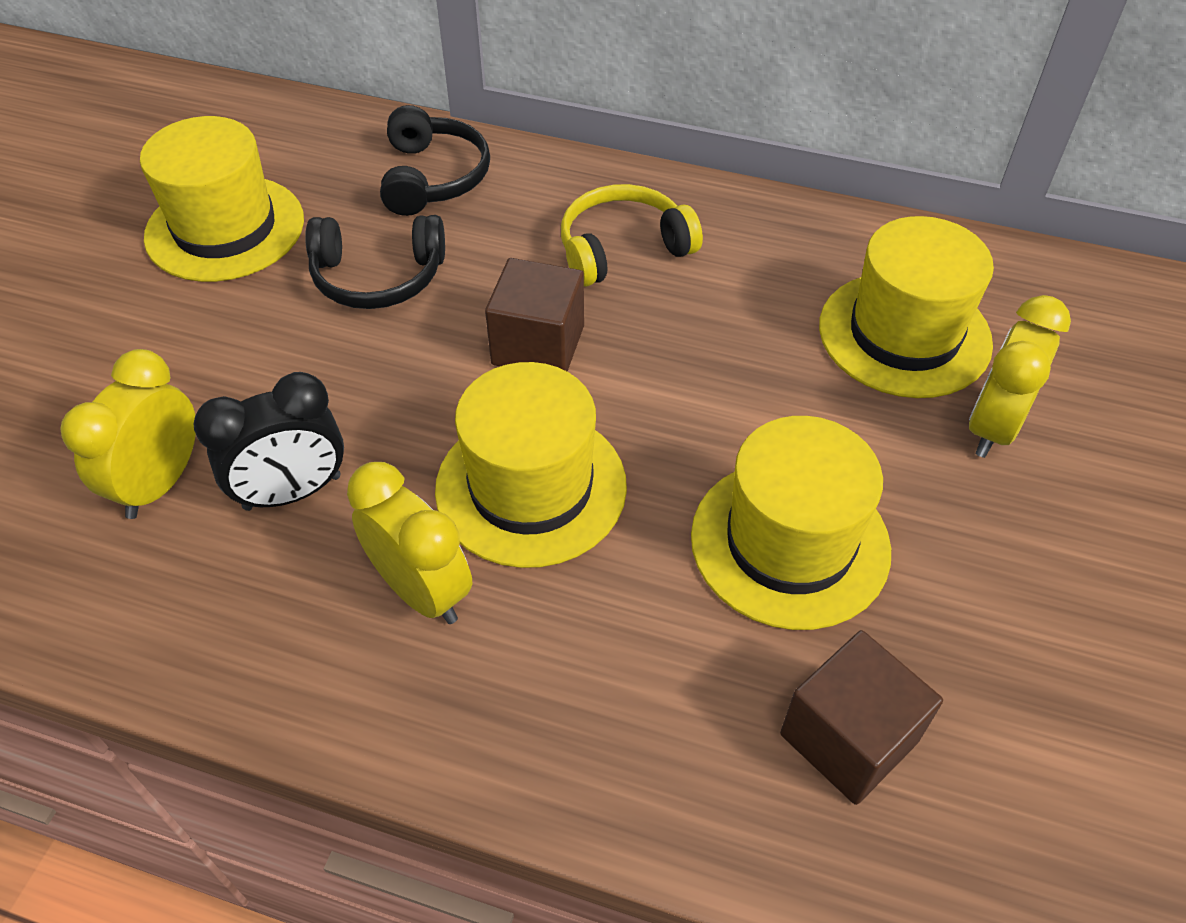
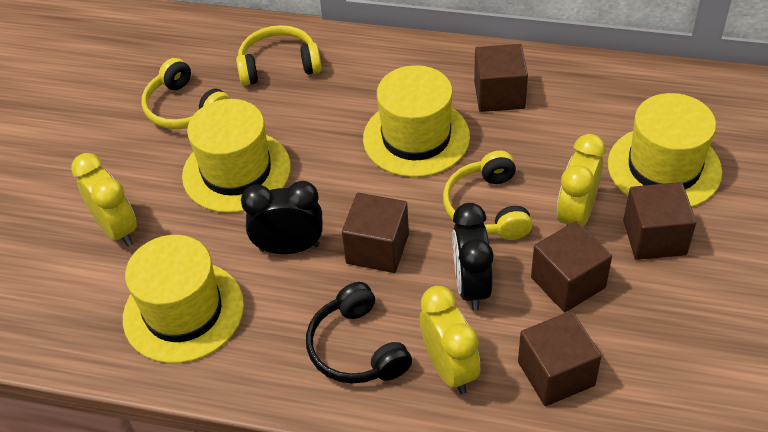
black clock: [193,372,344,511] = 1 -> [241,181,323,254] [452,203,494,311] = 2
black headphones: [305,215,445,309] [380,105,490,216] = 2 -> [306,282,412,384] = 1
brown cube: [485,258,584,372] [780,630,943,805] = 2 -> [342,193,409,273] [474,44,528,112] [518,311,602,406] [531,221,612,312] [623,182,696,260] = 5
yellow headphones: [561,184,703,287] = 1 -> [142,58,230,129] [236,25,322,86] [443,151,532,240] = 3

